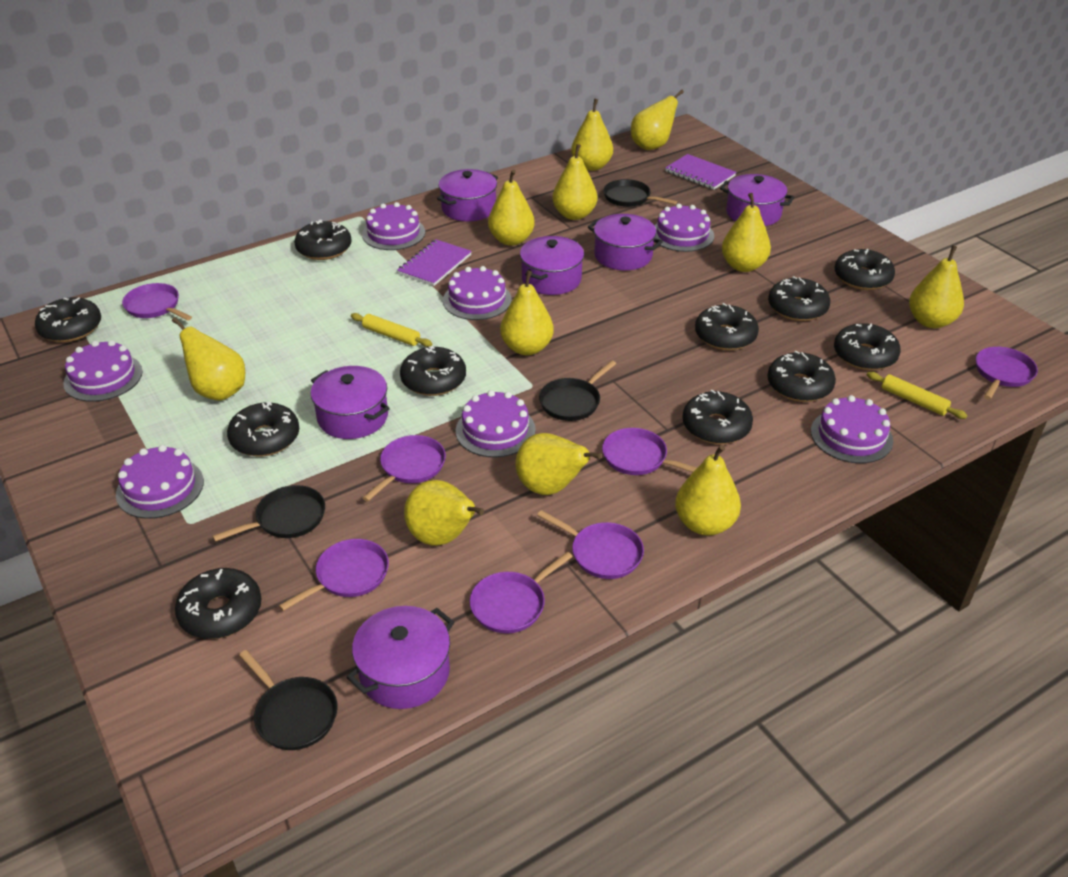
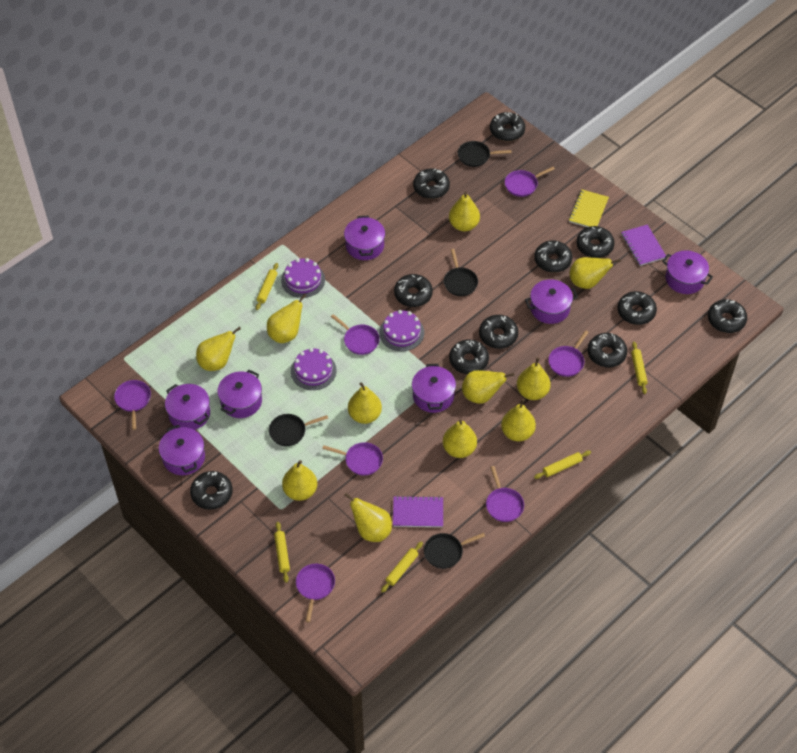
purple cake: [63,340,143,402] [116,445,204,519] [362,202,425,250] [443,266,512,320] [456,390,536,457] [654,204,714,252] [811,395,893,463] = 7 -> [281,258,325,298] [291,348,337,390] [379,310,424,351] = 3
purple pot: [311,366,390,439] [346,606,454,709] [437,169,498,221] [520,236,584,295] [588,214,663,271] [720,174,794,226] = 6 -> [159,425,205,475] [165,384,210,430] [217,370,262,418] [344,216,385,260] [412,364,456,413] [525,279,578,324] [662,250,713,294] = 7
yellow notebook: none = 0 -> [569,189,609,227] = 1
yellow rolling pin: [351,313,432,347] [867,372,968,419] = 2 -> [256,263,278,310] [274,522,290,583] [381,542,423,593] [534,450,591,479] [631,341,648,394] = 5

